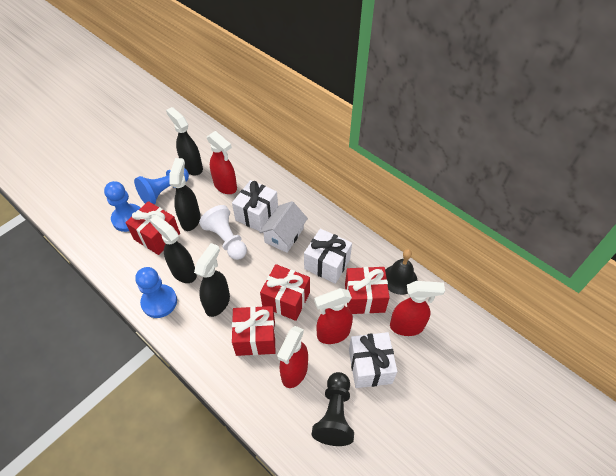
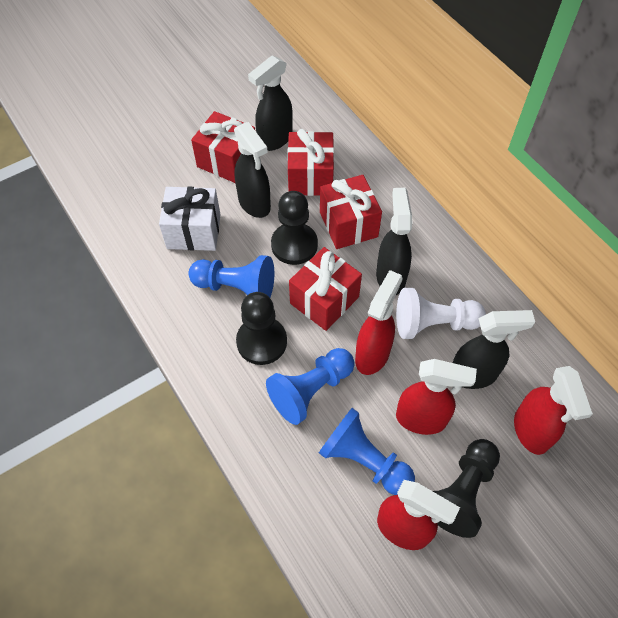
black bell: [385,249,417,295] = 1 -> none = 0
black pawn: [312,372,354,446] = 1 -> [236,292,287,365] [271,191,318,265] [433,439,500,538] = 3
white gift: [232,180,278,231] [304,229,352,284] [349,332,397,388] = 3 -> [159,187,221,251] = 1
white house: [259,201,308,253] = 1 -> none = 0

